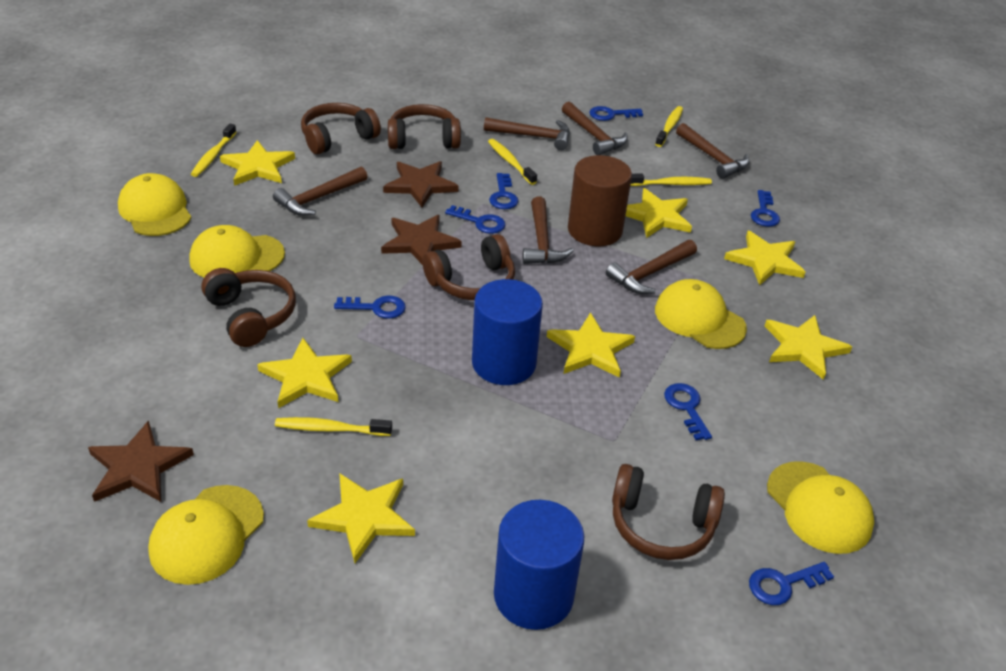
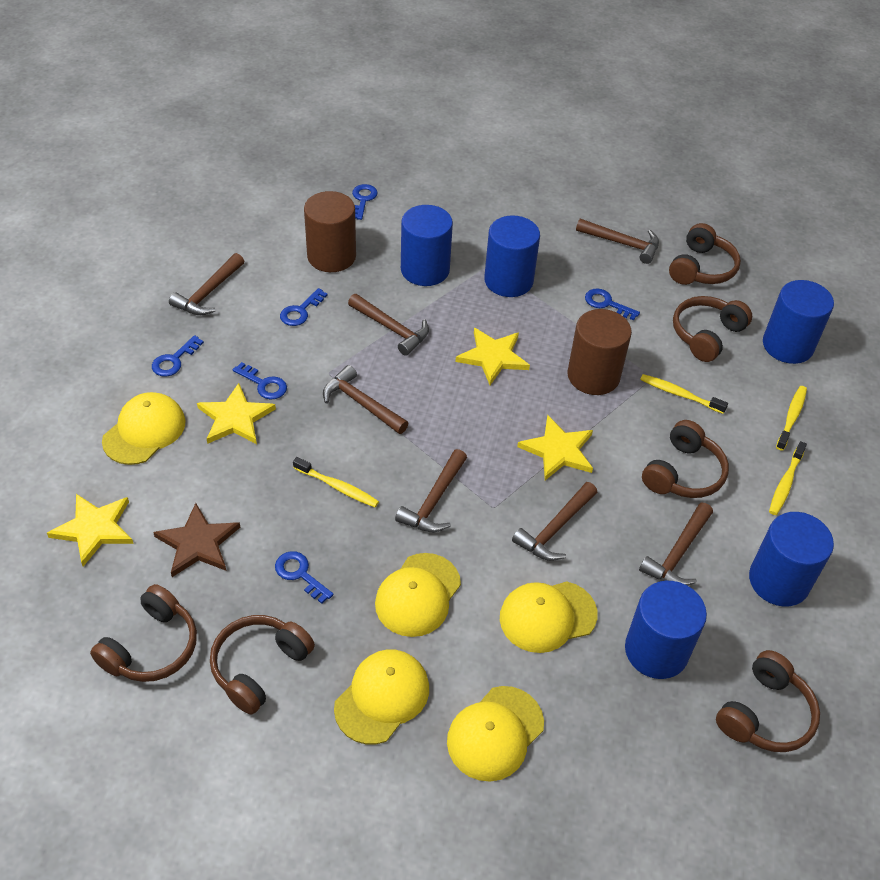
blue cylinder: [472,279,543,385] [494,500,584,630] = 2 -> [401,205,453,286] [484,215,540,297] [625,581,707,679] [749,512,834,607] [763,280,834,364] = 5
blue key: [334,296,406,319] [445,205,505,234] [489,173,519,209] [590,106,643,121] [664,383,712,440] [749,562,834,605] [751,190,780,227] = 7 -> [152,335,204,377] [233,362,287,400] [275,551,334,604] [280,288,327,326] [352,184,378,220] [585,288,640,320] = 6
brown cylinder: [568,155,632,246] = 1 -> [304,191,356,272] [567,309,632,395] = 2
brown hammer: [273,166,368,216] [484,117,570,150] [523,196,574,264] [562,102,628,155] [606,240,697,294] [676,123,750,179] = 6 -> [169,253,244,315] [323,365,409,434] [348,294,429,356] [395,449,467,532] [512,482,597,561] [576,219,659,264] [639,503,713,586] = 7
brown headphones: [202,268,296,347] [301,103,381,155] [388,104,461,149] [423,234,515,300] [612,464,725,560] = 5 -> [90,584,197,682] [210,615,315,714] [642,420,729,498] [669,223,741,285] [673,296,752,362] [716,650,820,752] = 6
brown star: [88,421,194,502] [381,215,462,265] [383,161,459,208] = 3 -> [153,503,240,577] = 1
yellow star: [220,140,295,186] [257,338,352,408] [307,473,415,563] [547,312,635,378] [626,188,692,238] [724,231,806,285] [765,315,852,380] = 7 -> [47,494,134,567] [197,383,276,444] [455,328,530,385] [517,415,593,480] = 4
yellow toothbrush: [191,124,236,177] [275,417,392,436] [488,139,537,185] [630,174,712,186] [655,106,683,147] = 5 -> [293,457,379,507] [640,374,728,414] [769,441,807,515] [776,386,807,451] = 4

